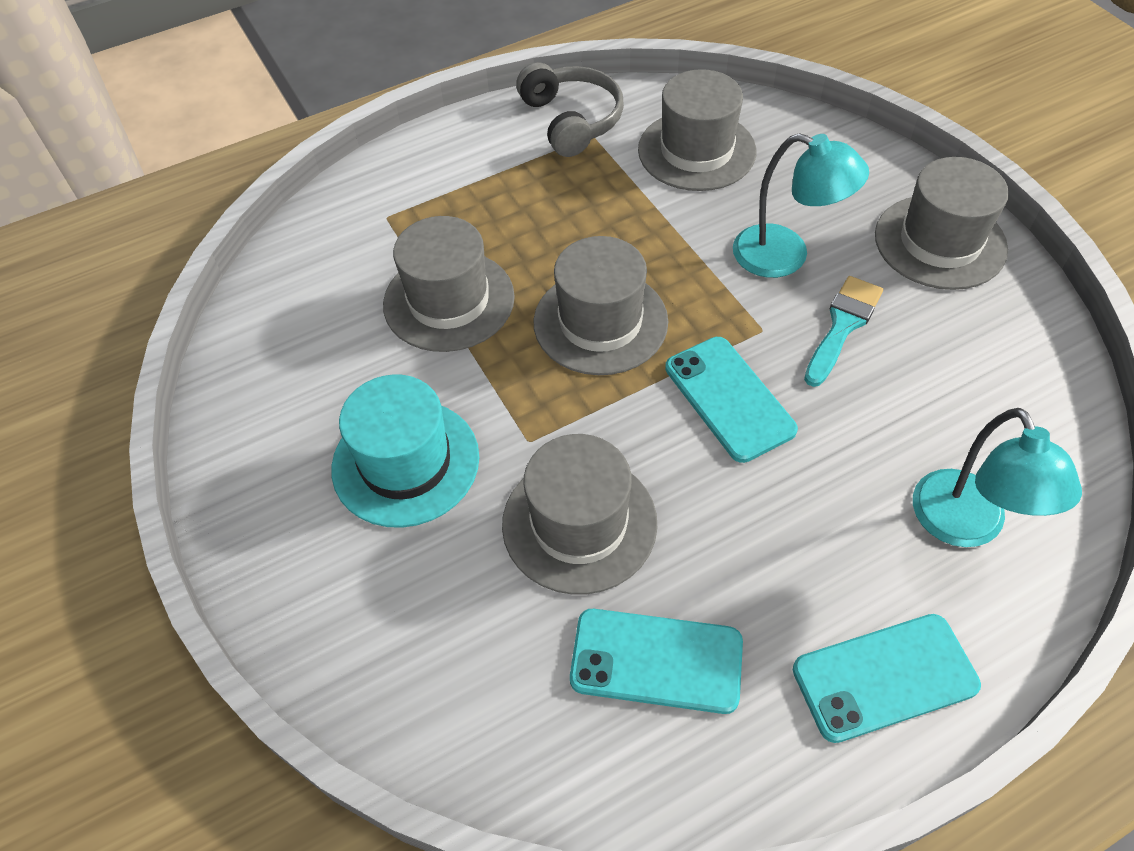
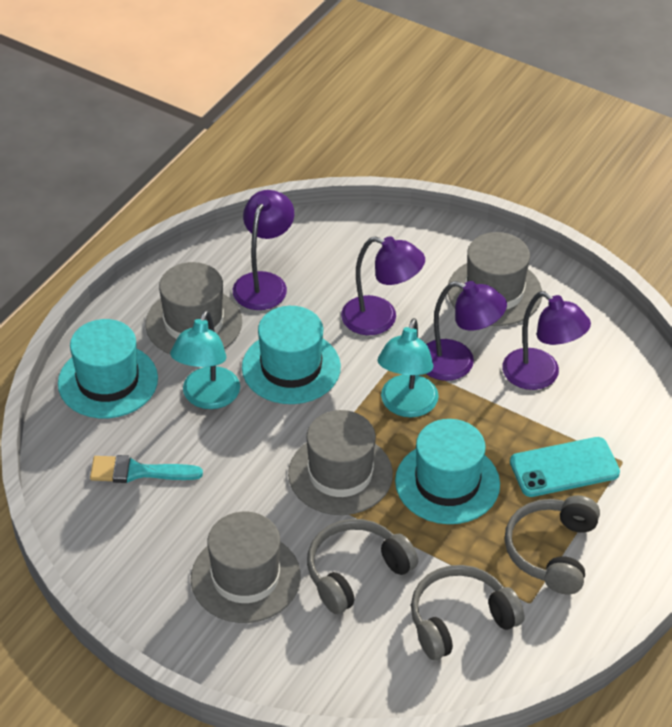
grey hat: [383,216,515,352] [502,434,657,595] [533,236,668,375] [638,69,756,191] [875,157,1009,290] = 5 -> [146,262,242,354] [191,512,301,623] [288,410,393,515] [448,232,542,326] = 4
grey headphones: [516,62,624,157] = 1 -> [307,519,418,614] [411,565,524,660] [505,495,600,594] = 3
purple lamp: none = 0 -> [233,190,294,310] [341,236,425,335] [426,281,507,381] [502,291,591,390] = 4
turquoise hat: [331,374,479,528] = 1 -> [58,319,158,418] [242,306,341,404] [395,419,500,524] = 3
turquoise phone: [570,609,743,714] [665,337,798,463] [793,614,981,743] = 3 -> [510,437,620,497] = 1

